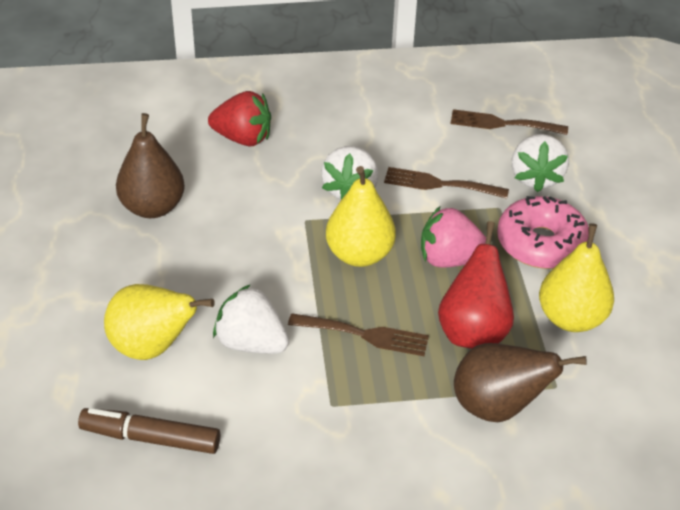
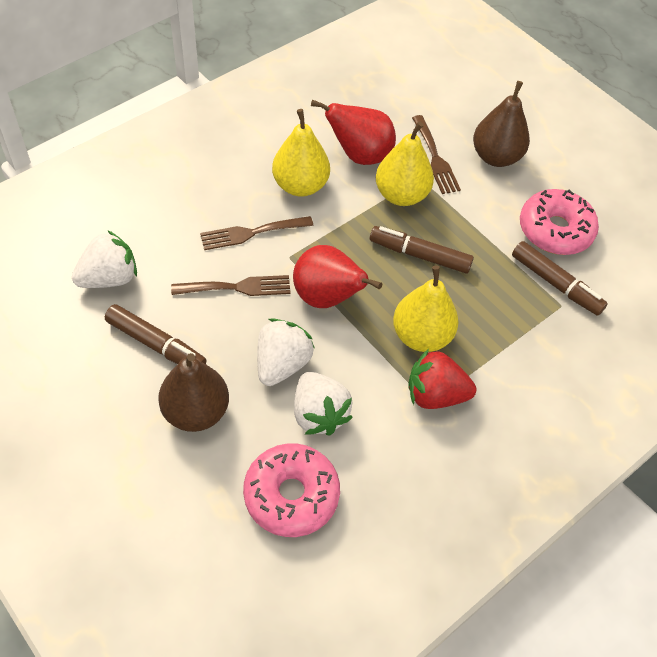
brown marker: [78,408,220,454] = 1 -> [105,304,207,364] [370,226,474,274] [512,241,608,316] = 3
pink donut: [497,196,589,269] = 1 -> [243,443,340,537] [520,189,599,255] = 2
pink strawberry: [421,206,491,268] = 1 -> none = 0
red pear: [438,221,514,349] = 1 -> [293,245,382,308] [311,100,396,165] = 2

